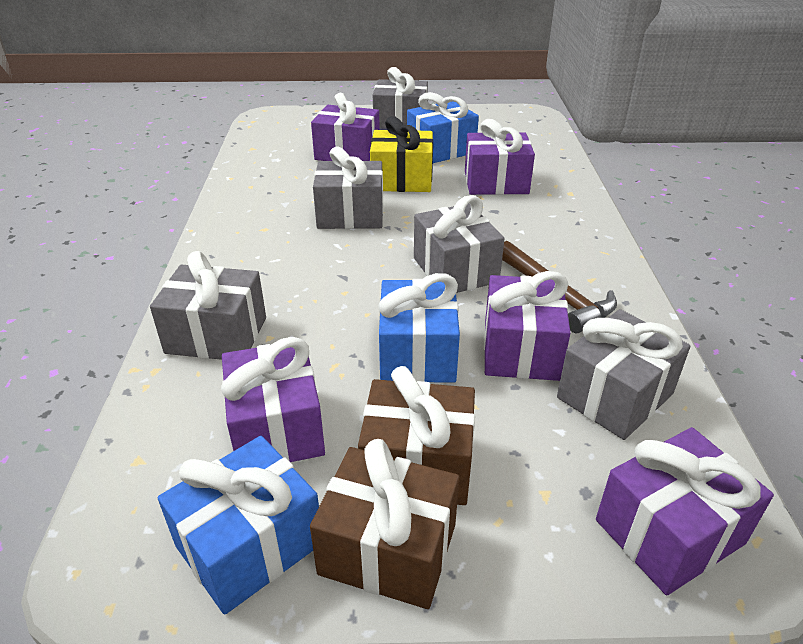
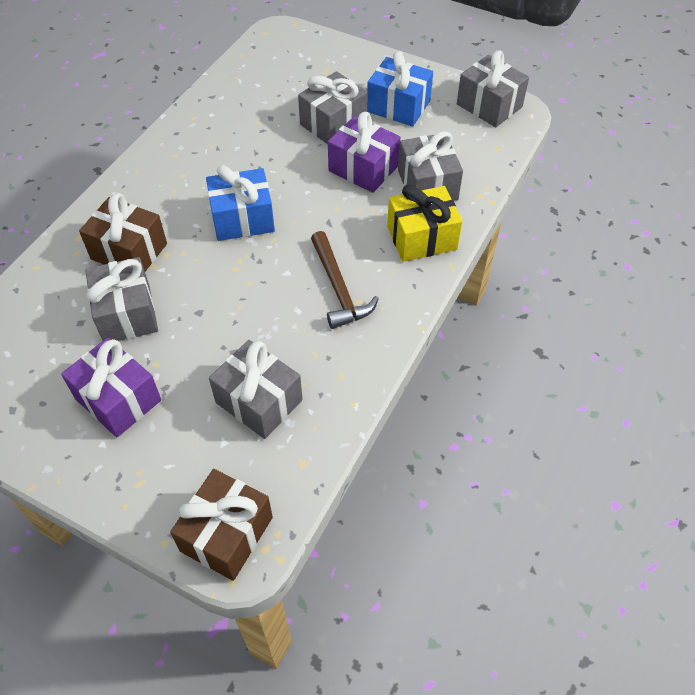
blue gift: [158,436,319,615] [378,273,460,382] [407,92,479,163] = 3 -> [206,165,275,241] [367,51,433,127] = 2
purple gift: [221,337,325,462] [311,93,380,161] [465,119,535,195] [484,271,571,381] [596,427,774,595] = 5 -> [61,338,161,437] [328,112,400,193] = 2

